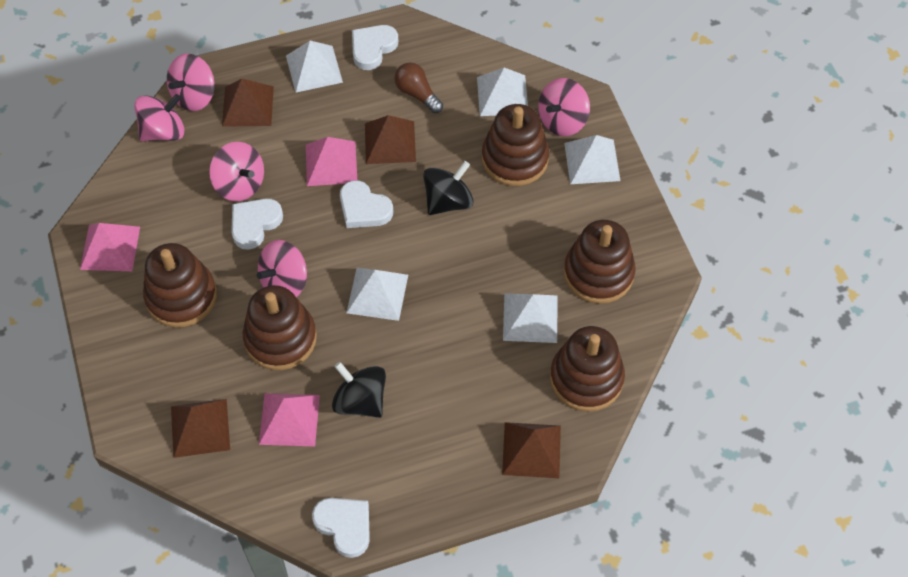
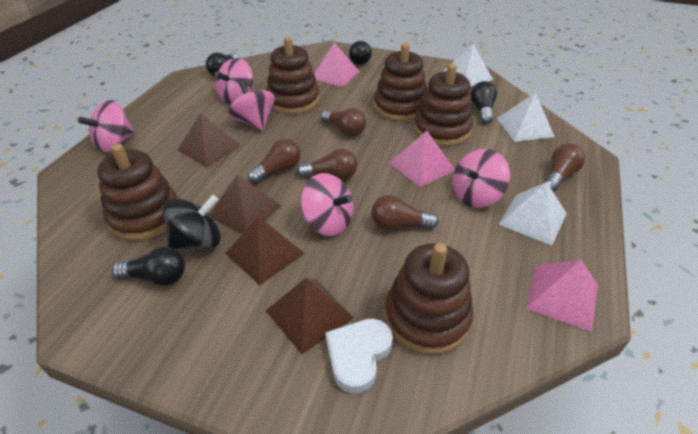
black light bulb: none = 0 -> [112,247,185,286] [206,53,239,77] [349,41,372,65] [470,81,497,124] = 4
black spinning top: [332,362,386,418] [423,161,474,215] = 2 -> [163,195,221,249] = 1
brown light bulb: [395,62,443,113] = 1 -> [248,139,301,183] [297,149,357,180] [321,108,366,137] [371,195,439,230] [544,143,585,192] = 5
white heart: [231,198,283,250] [312,498,370,558] [340,180,393,228] [352,25,398,70] = 4 -> [325,319,393,393] = 1
white pyramid: [286,41,343,93] [346,268,408,321] [477,68,528,116] [503,293,558,343] [564,135,620,184] = 5 -> [444,44,493,87] [497,93,555,142] [498,182,567,246] = 3

